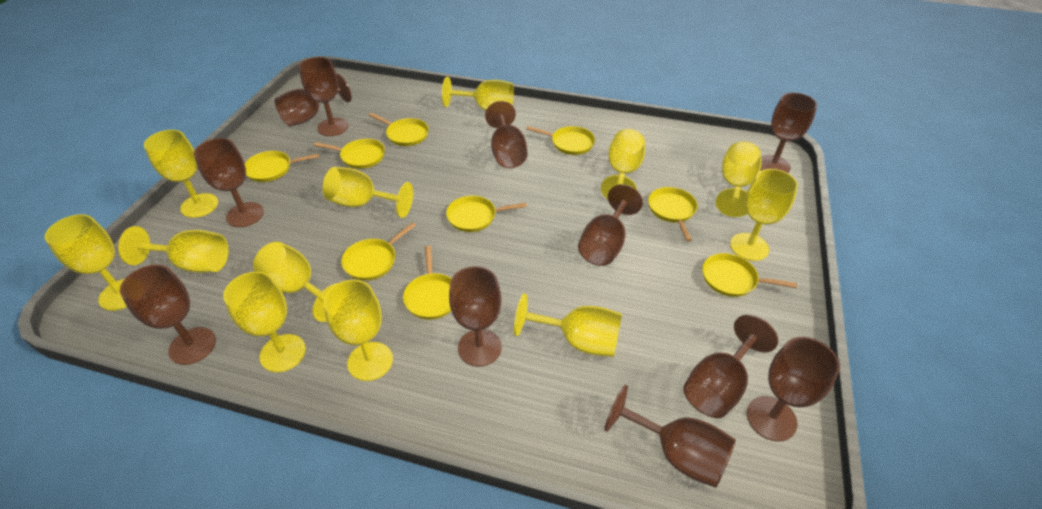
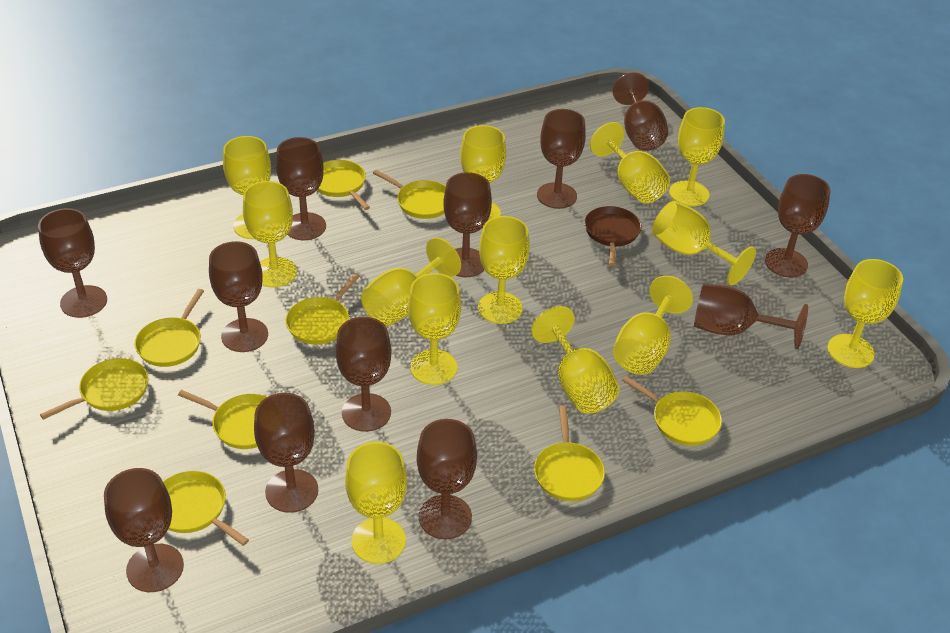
brown goblet: [120,265,216,365] [194,138,264,227] [275,74,352,127] [299,57,348,136] [449,266,502,367] [485,101,527,168] [578,184,643,266] [604,385,736,488] [683,315,778,418] [747,337,840,442] [761,92,817,173] = 11 -> [38,208,107,318] [104,468,184,592] [209,241,268,352] [254,393,318,513] [276,137,326,240] [335,317,392,432] [417,419,477,539] [443,172,492,277] [537,109,586,209] [613,72,668,151] [694,284,808,349] [765,174,830,277] = 12
brown pan: none = 0 -> [584,206,642,266] = 1
yellow goblet: [45,214,127,311] [118,226,228,273] [144,130,218,218] [223,272,306,372] [253,242,338,322] [323,167,413,218] [323,280,393,381] [442,77,514,110] [514,293,622,357] [601,129,645,199] [716,141,762,217] [730,169,798,261] = 12 -> [223,136,271,239] [243,181,297,288] [345,442,407,564] [361,238,461,327] [408,273,461,385] [460,125,506,220] [478,216,530,324] [531,306,620,414] [590,122,670,204] [613,276,693,375] [652,201,756,285] [669,107,725,206] [827,259,903,368] = 13

